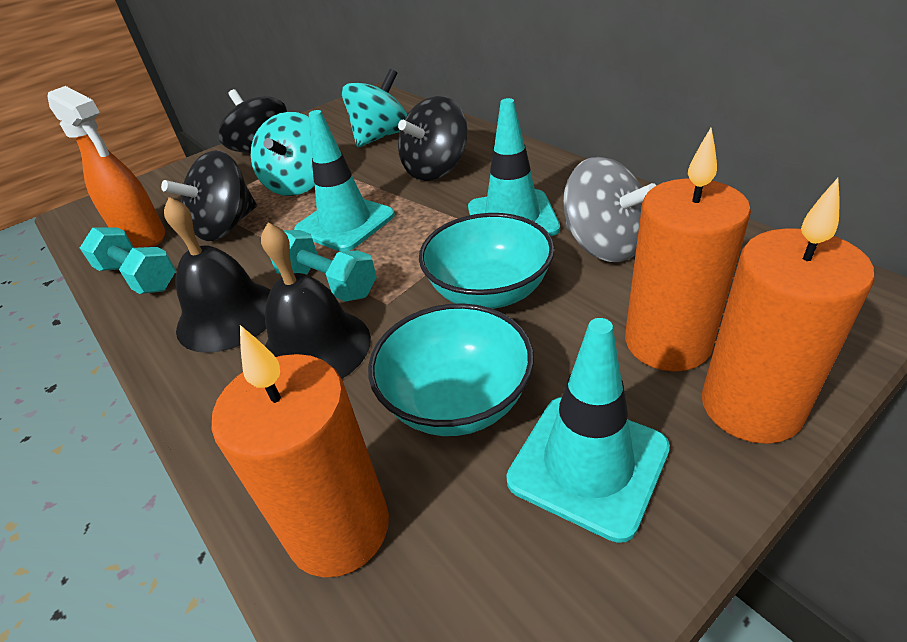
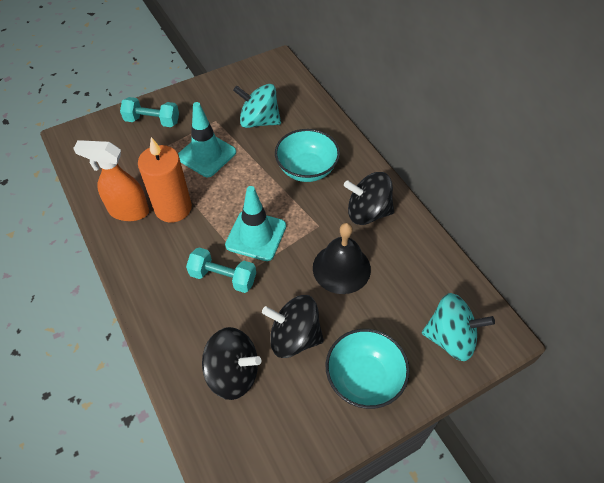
black bell: [164,197,270,353] [261,223,371,379] = 2 -> [313,223,371,294] = 1
grey spinning top: [563,157,657,262] = 1 -> none = 0
orange candle: [212,325,389,577] [625,128,751,372] [702,178,875,444] = 3 -> [138,137,192,223] = 1
turquoise traffic cone: [294,110,395,252] [468,98,560,236] [506,318,670,543] = 3 -> [178,102,236,177] [225,186,286,261] = 2

